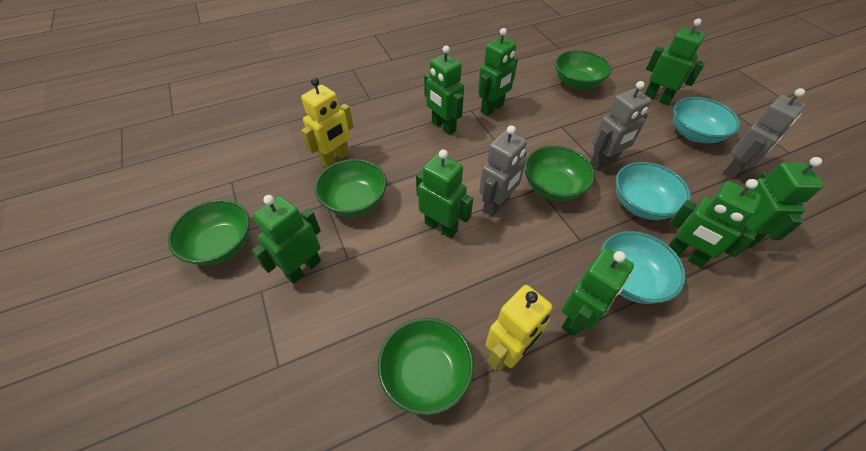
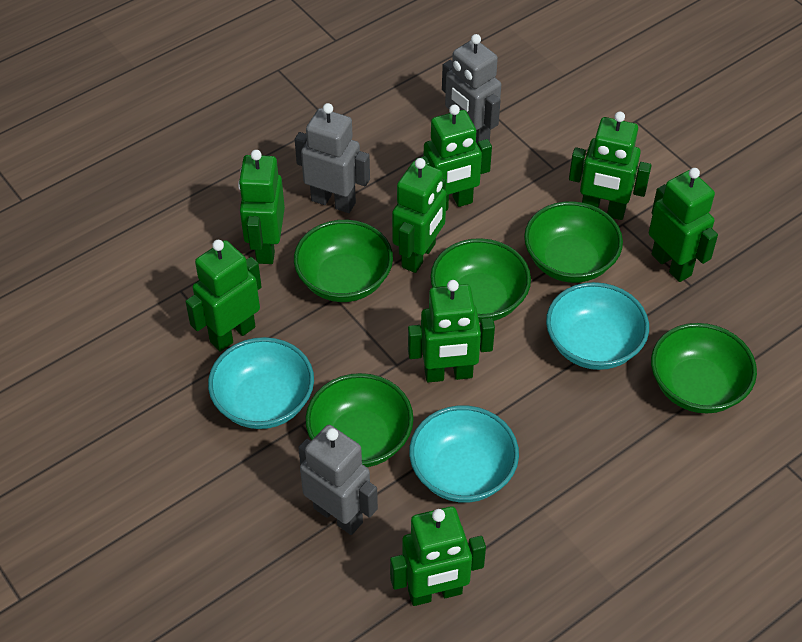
yellow robot: [301,78,354,168] [486,285,552,371] = 2 -> none = 0

